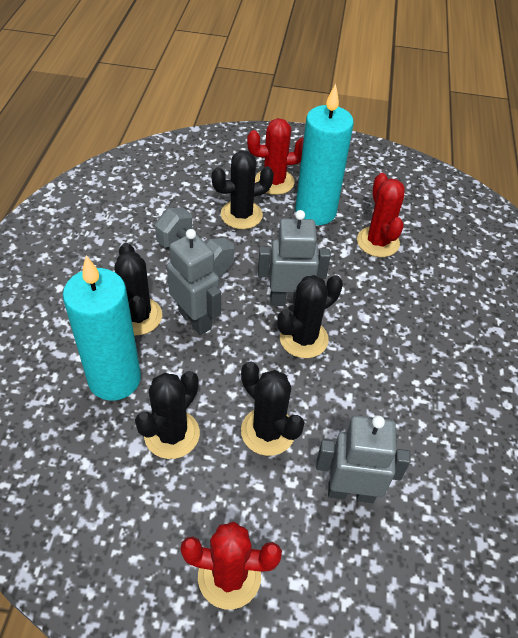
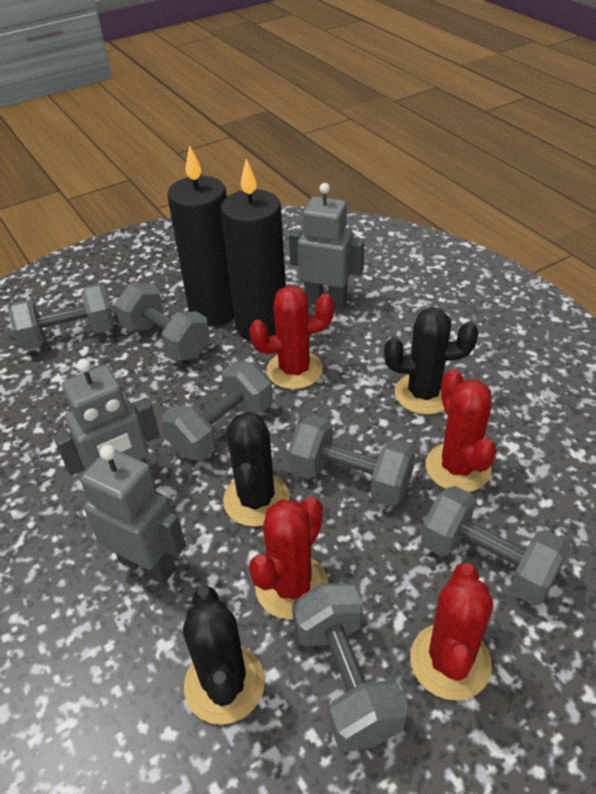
black cactus: [114,243,162,335] [135,371,200,459] [211,151,274,229] [241,362,305,456] [277,275,343,358] = 5 -> [183,586,265,725] [223,411,290,527] [384,307,479,415] = 3
black candle: none = 0 -> [167,145,234,326] [221,159,286,341] = 2
grey dumbbell: [155,208,234,277] = 1 -> [8,284,115,350] [115,284,210,361] [162,362,273,461] [288,415,416,506] [292,583,408,752] [421,486,569,606] = 6
red cactus: [180,522,282,610] [247,118,304,195] [357,173,405,257] = 3 -> [249,286,334,389] [249,497,329,620] [410,563,493,701] [426,369,496,492] = 4
turquoise candle: [63,255,141,401] [295,84,354,225] = 2 -> none = 0

